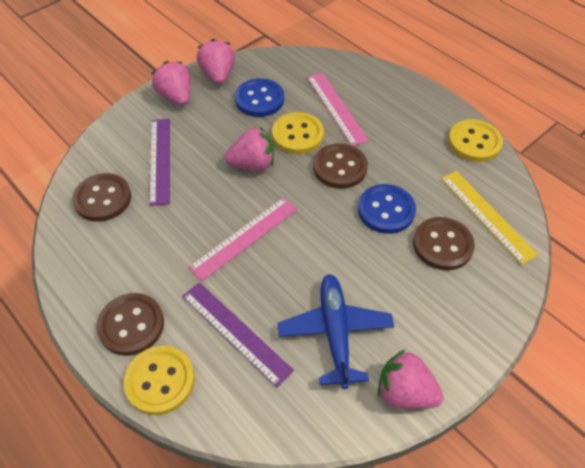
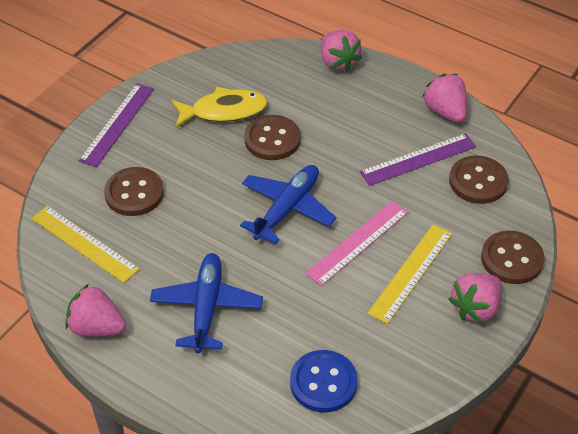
blue button: [235,78,284,117] [358,184,416,234] = 2 -> [290,350,358,412] = 1
blue plane: [278,274,394,389] = 1 -> [150,253,263,353] [240,165,336,244] = 2
pink ruler: [188,197,298,281] [307,73,369,146] = 2 -> [305,201,409,286] = 1
yellow button: [124,346,195,415] [272,112,324,154] [448,119,503,162] = 3 -> none = 0
yellow fish: none = 0 -> [171,87,268,127] = 1
yellow ruler: [441,171,538,265] = 1 -> [32,206,140,283] [368,224,452,324] = 2

